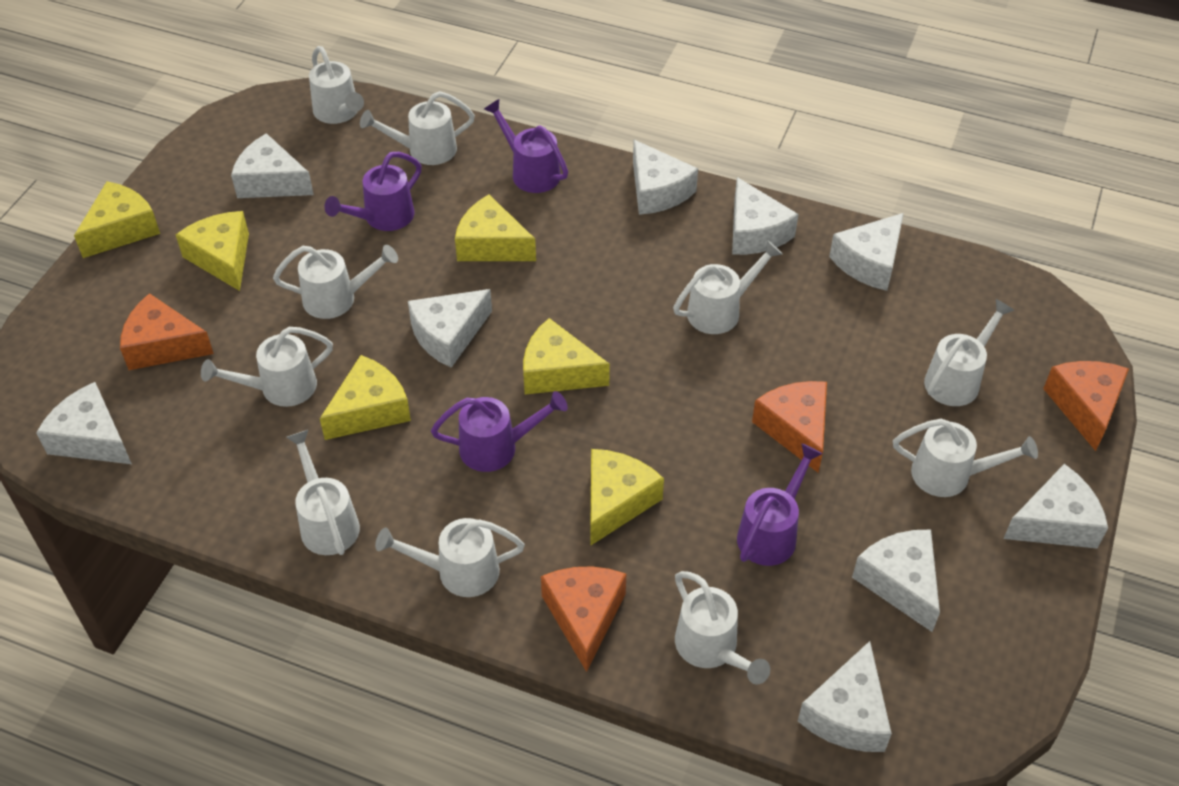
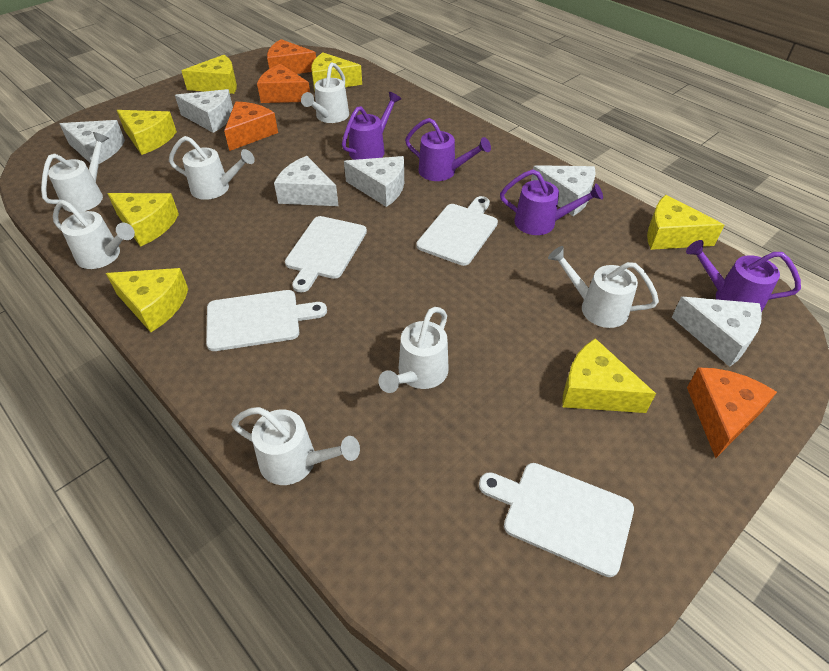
white cheese: [36,382,132,464] [231,133,314,198] [408,289,492,368] [633,140,698,215] [732,177,798,255] [798,641,892,752] [829,213,904,291] [852,530,940,632] [1003,464,1108,549] = 9 -> [59,120,125,164] [175,89,233,133] [274,156,339,206] [344,156,404,207] [531,165,596,216] [672,297,762,367] = 6
white cutting board: none = 0 -> [206,290,327,351] [285,216,367,293] [416,196,498,266] [479,463,634,577] = 4
white watering can: [201,327,333,407] [273,245,398,319] [286,430,360,555] [309,46,364,124] [360,91,475,165] [375,518,525,597] [673,240,783,334] [675,571,770,685] [893,419,1038,497] [924,299,1014,406] = 10 -> [41,132,109,212] [53,200,135,269] [169,136,255,200] [231,407,360,485] [301,62,349,123] [378,307,449,393] [548,246,659,328] = 7
yellow cheese: [74,181,160,258] [175,211,249,291] [320,355,411,440] [455,194,536,261] [523,318,610,394] [591,449,664,545] = 6 -> [106,268,188,332] [107,193,179,247] [117,110,177,155] [182,55,237,94] [311,53,362,91] [562,338,656,413] [647,195,724,250] = 7

